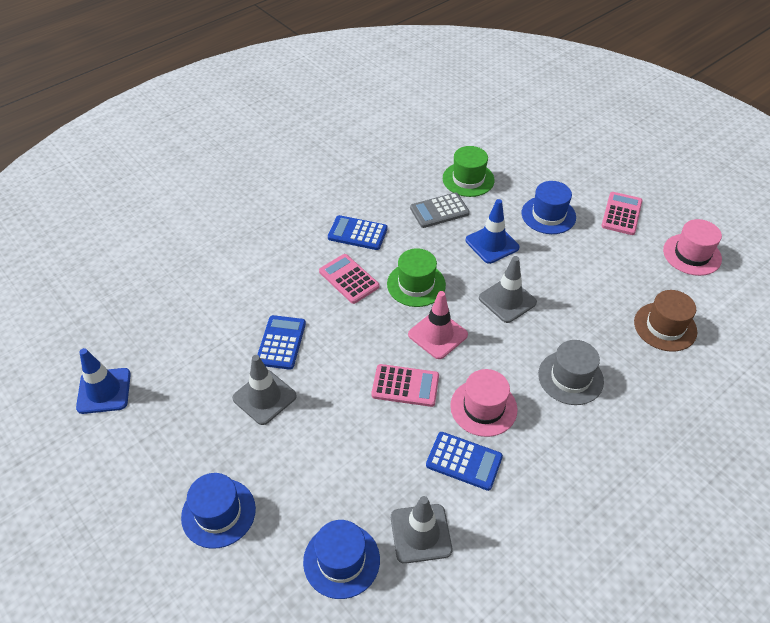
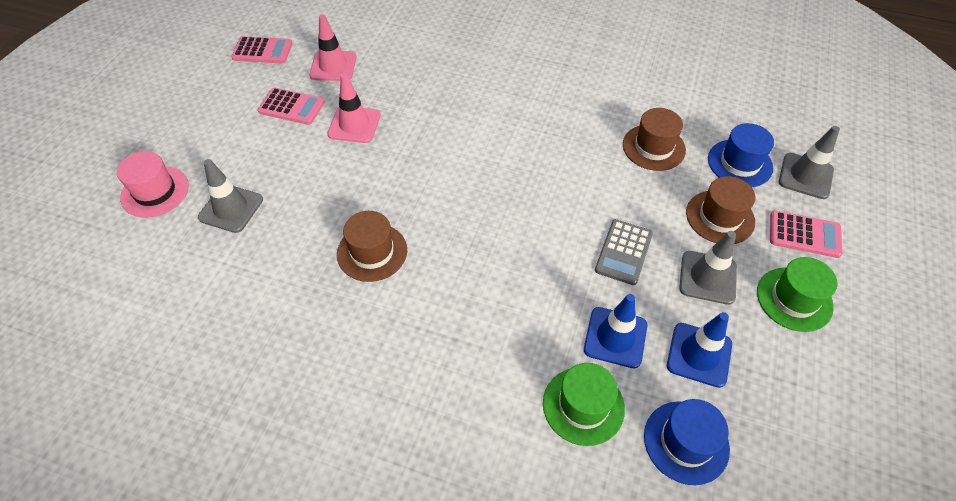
blue calculator: [257,315,306,370] [328,215,388,250] [426,432,503,491] = 3 -> none = 0
blue hat: [181,473,256,549] [303,520,380,599] [522,181,576,234] = 3 -> [644,399,730,485] [708,123,774,187] = 2
brown hat: [634,290,697,352] = 1 -> [337,211,407,282] [623,108,686,171] [686,176,755,244] = 3
grey hat: [538,340,604,405] = 1 -> none = 0
pink hat: [450,369,517,437] [663,219,722,276] = 2 -> [117,151,189,218] = 1
pink traffic cone: [408,291,468,359] = 1 -> [309,14,356,81] [327,73,381,143] = 2

